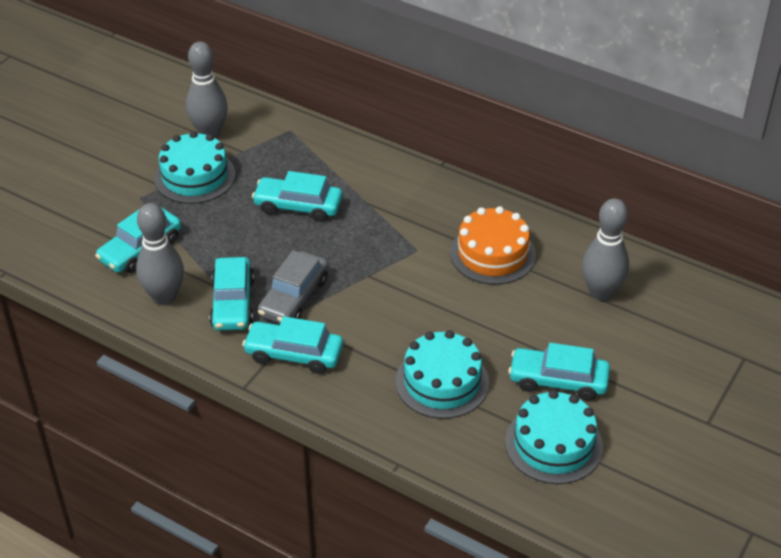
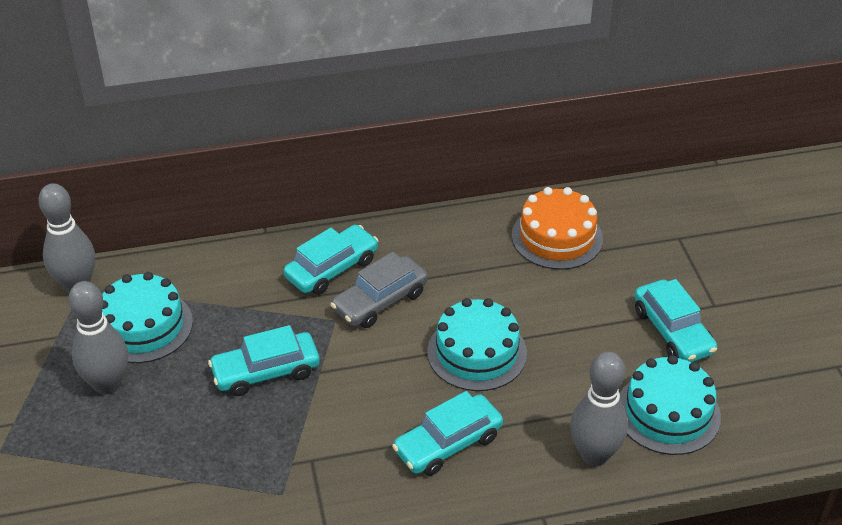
turquoise car: [95,207,181,273] [209,257,254,331] [242,316,343,374] [252,171,342,222] [508,343,610,401] = 5 -> [208,325,320,396] [284,225,378,295] [392,391,503,476] [634,279,717,362] = 4

